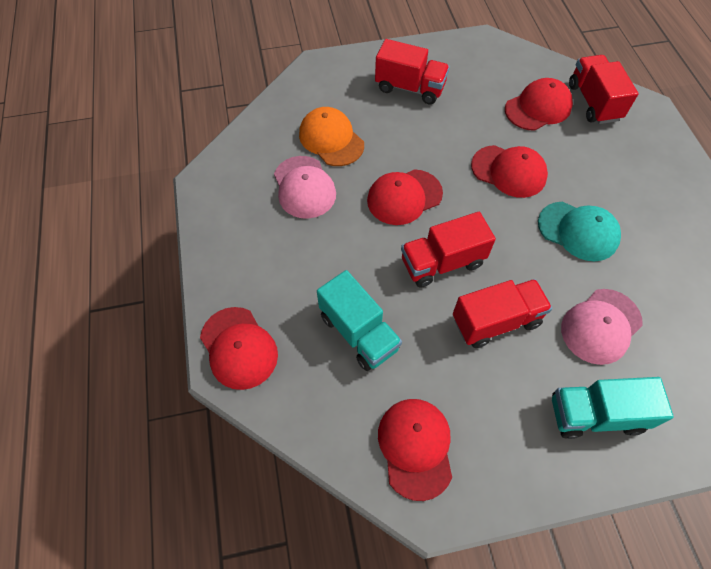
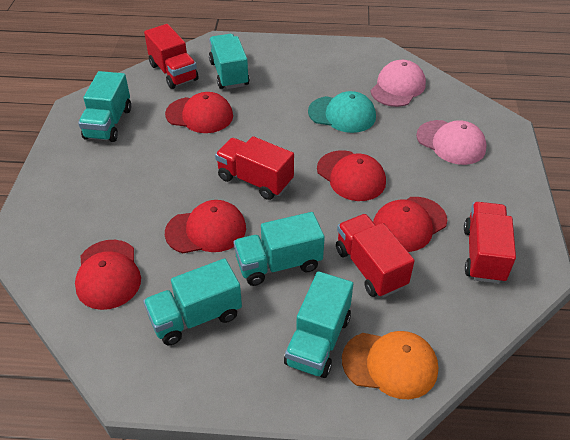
turquoise truck: [317,270,402,371] [552,377,674,439] = 2 -> [78,71,131,142] [143,258,242,345] [209,34,250,89] [233,212,325,286] [284,271,353,378] = 5

